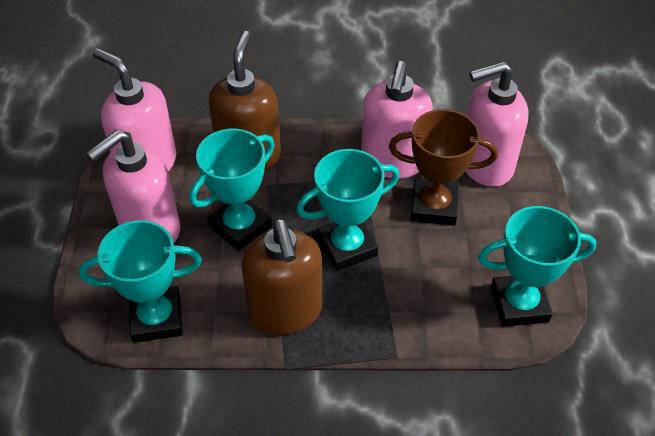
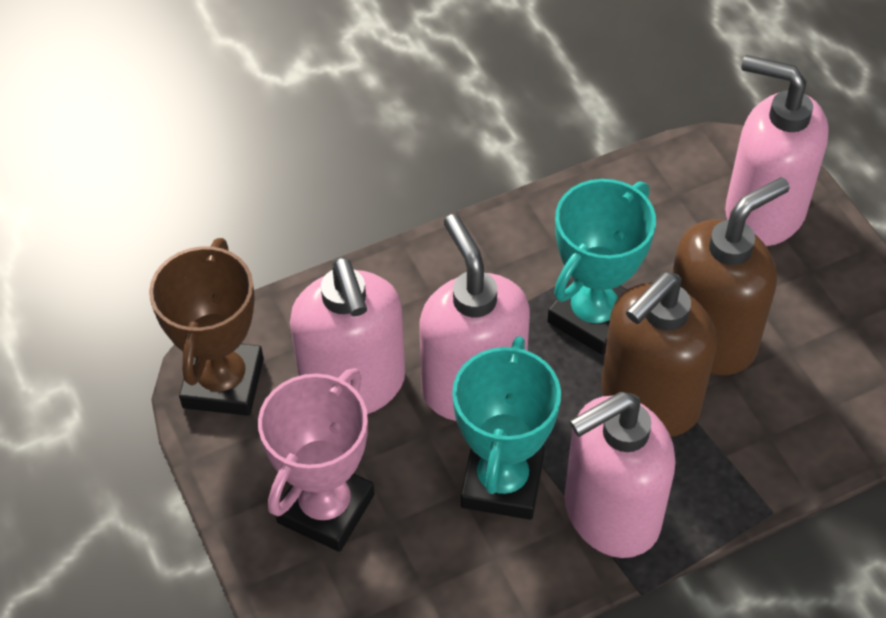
pink trophy: none = 0 -> [258,368,375,552] = 1
turquoise trophy: [79,220,202,343] [189,129,275,251] [296,149,399,271] [478,206,596,327] = 4 -> [452,336,561,520] [547,179,656,355] = 2

